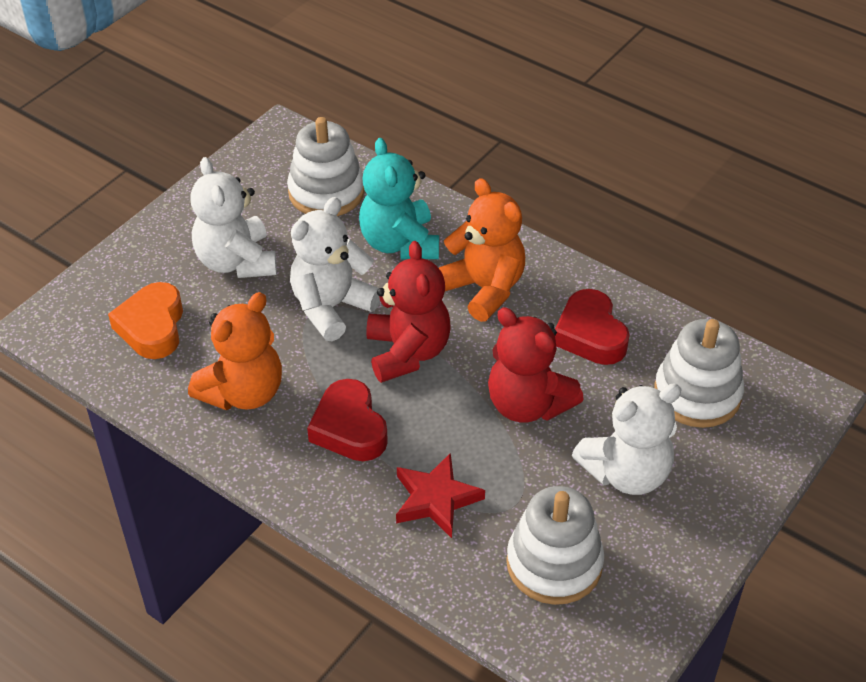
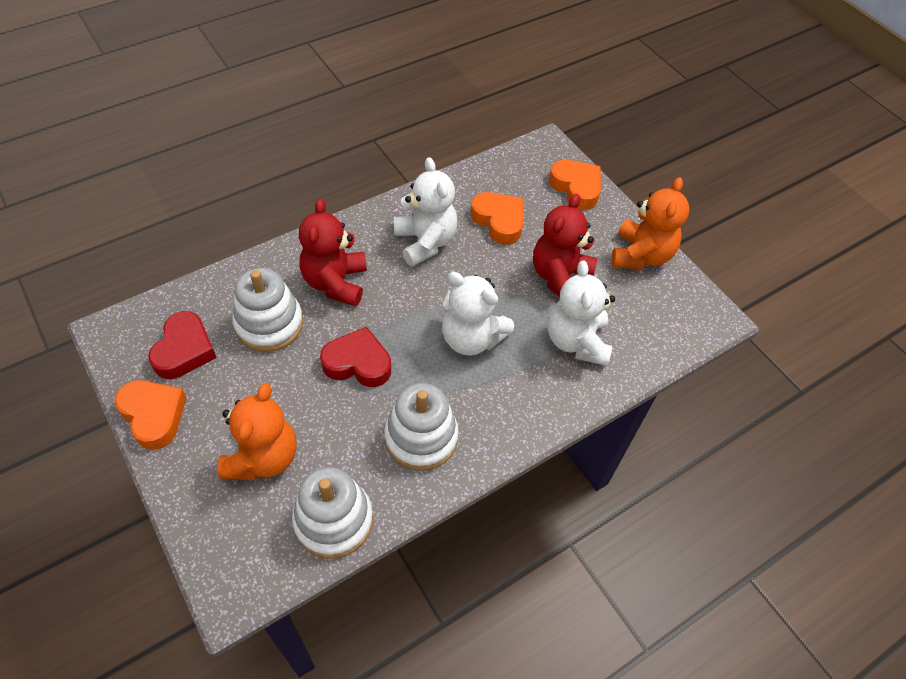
orange heart: [108,282,183,359] = 1 -> [115,380,187,450] [471,192,523,245] [549,160,601,210] = 3
red star: [396,453,485,538] = 1 -> none = 0
turquoise teddy bear: [359,138,439,259] = 1 -> none = 0

